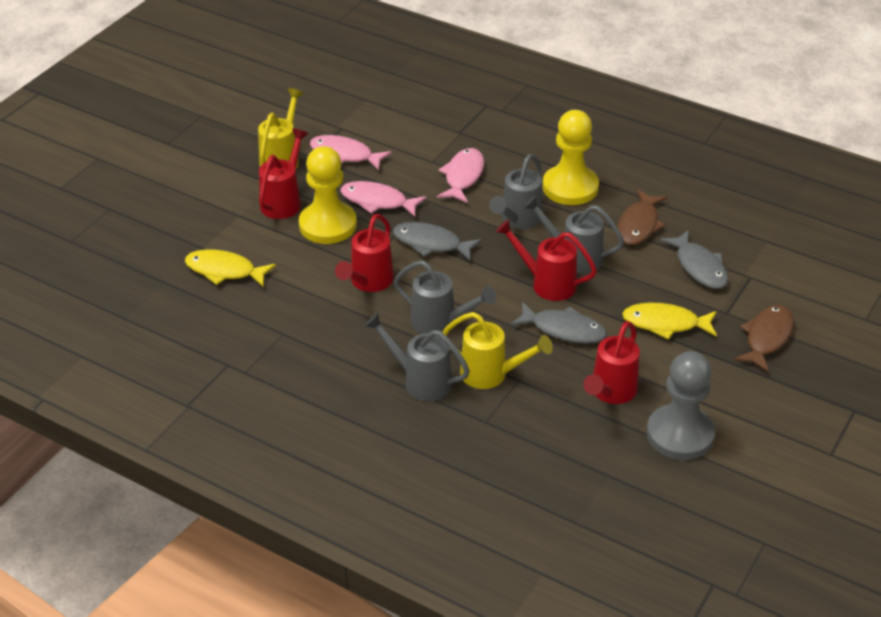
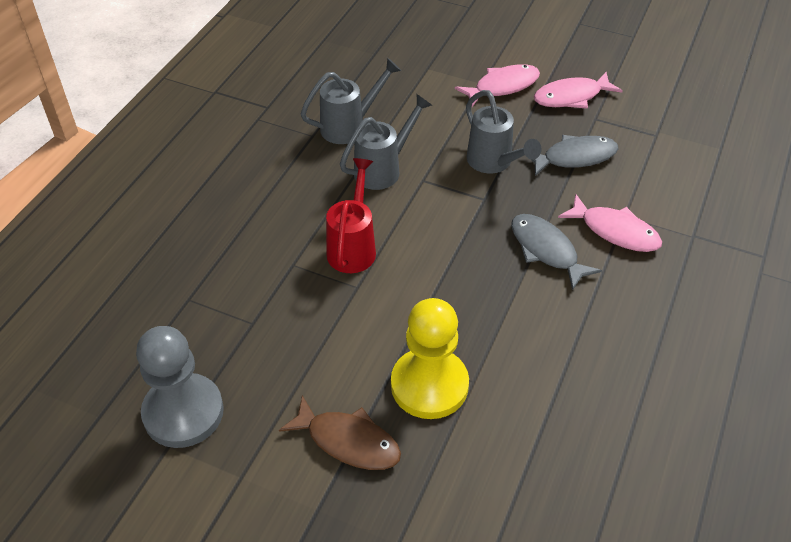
brown fish: [617,189,668,245] [734,305,794,373] = 2 -> [279,395,401,470] = 1
grey fish: [393,222,482,261] [510,302,607,344] [660,230,728,289] = 3 -> [511,214,602,290] [530,135,619,176] = 2
grey watering can: [364,313,470,401] [394,260,496,334] [489,154,542,229] [523,195,624,274] = 4 -> [301,58,401,144] [340,94,432,190] [466,90,541,173] = 3
red watering can: [259,129,308,219] [335,214,394,292] [496,219,597,301] [583,321,640,404] = 4 -> [326,158,376,273] = 1
yellow fish: [185,249,276,287] [622,303,717,340] = 2 -> none = 0
yellow pawn: [299,146,357,244] [542,110,599,205] = 2 -> [391,298,469,419] = 1
yellow watering can: [258,88,304,169] [442,312,553,389] = 2 -> none = 0

